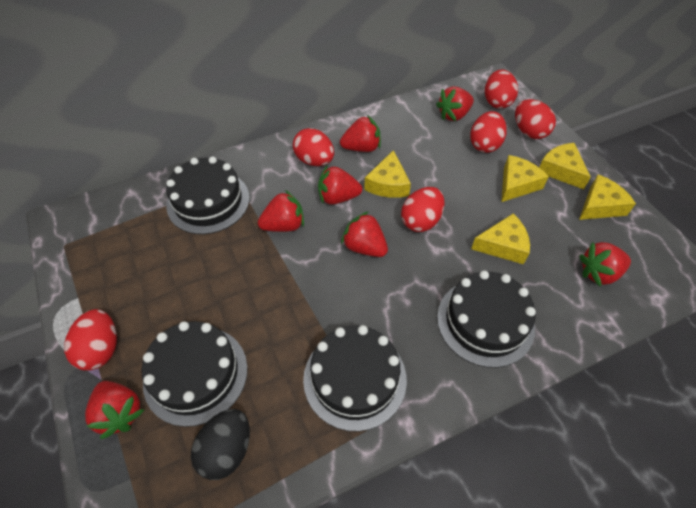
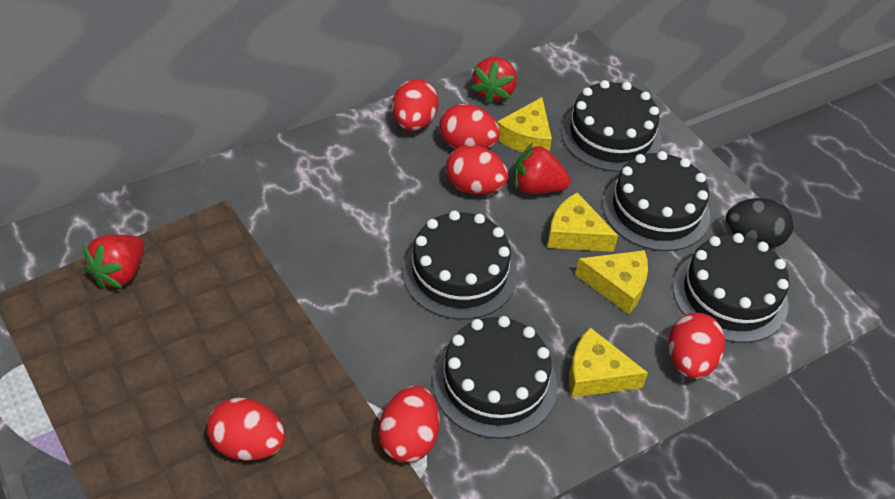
black cake: [142,321,248,427] [166,157,249,234] [303,325,407,432] [437,271,536,368] = 4 -> [403,211,517,320] [433,316,557,439] [561,80,662,172] [603,151,710,251] [673,233,789,343] = 5
red strawberry: [85,381,144,439] [258,190,304,232] [318,165,362,205] [340,115,381,152] [341,211,388,257] [436,86,474,121] [579,242,631,287] = 7 -> [83,235,144,289] [471,57,517,104] [514,143,571,194] = 3
yellow cheese: [364,150,411,198] [471,213,530,264] [501,155,549,202] [539,143,591,189] [579,174,636,220] = 5 -> [497,97,552,152] [547,192,618,252] [569,327,648,398] [575,250,648,314] = 4

